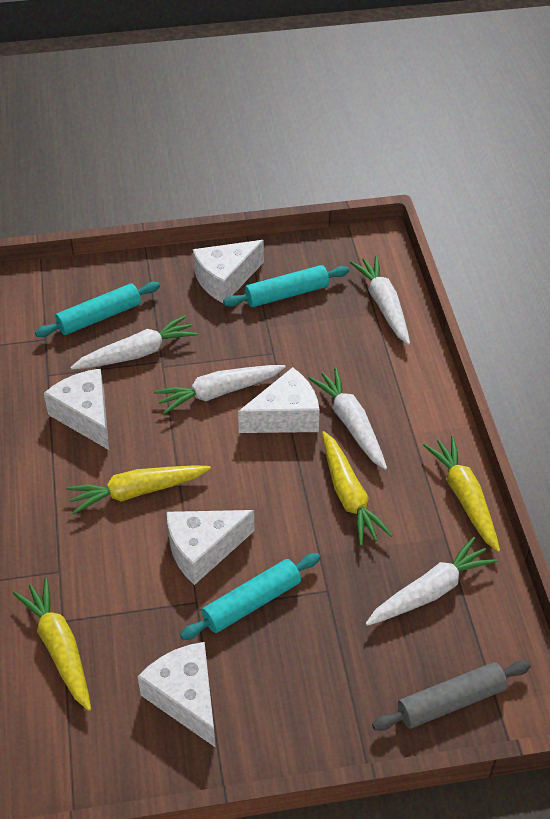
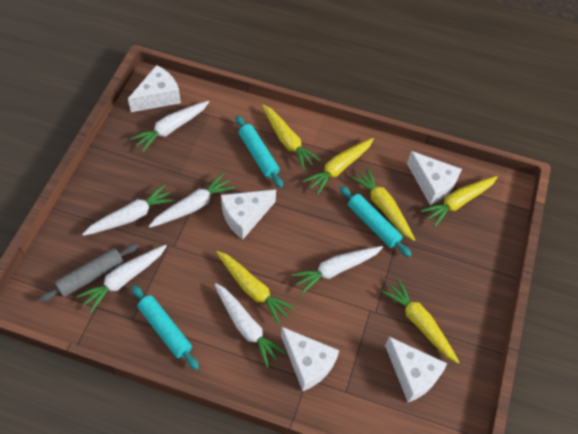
white carrot: [70,315,198,370] [154,365,286,414] [308,368,387,470] [350,256,410,345] [365,537,497,626] = 5 -> [76,245,167,313] [82,184,175,236] [130,101,209,152] [149,173,235,228] [214,283,287,368] [291,246,383,294] = 6
yellow carrot: [13,578,91,711] [66,465,211,515] [322,431,393,546] [423,436,500,552] = 4 -> [216,251,295,325] [262,105,321,170] [303,138,374,195] [350,167,415,241] [381,279,459,363] [421,176,498,227] = 6

